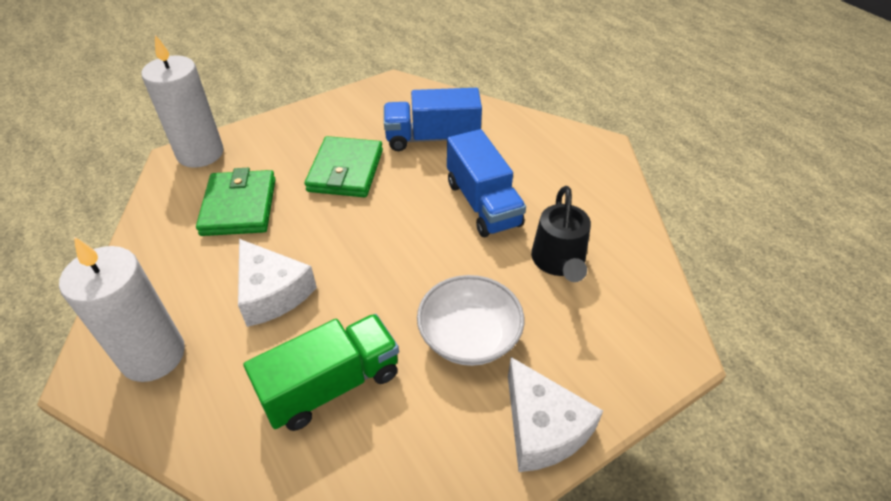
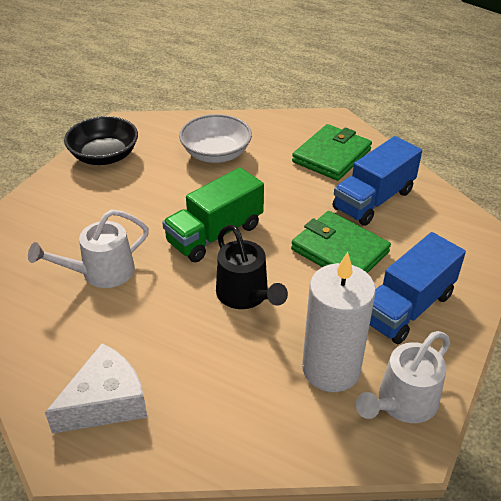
black bowl: none = 0 -> [64,116,138,165] = 1
white candle: [59,237,185,382] [141,35,224,168] = 2 -> [302,252,376,392] = 1
white cheese: [238,239,317,327] [508,357,603,472] = 2 -> [45,343,148,433] = 1
white watering can: none = 0 -> [28,209,149,288] [356,331,450,423] = 2

